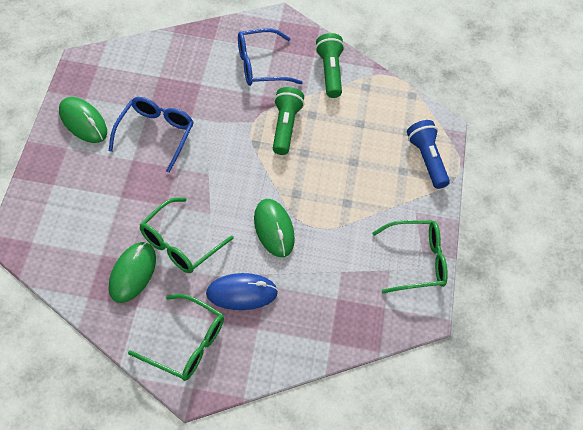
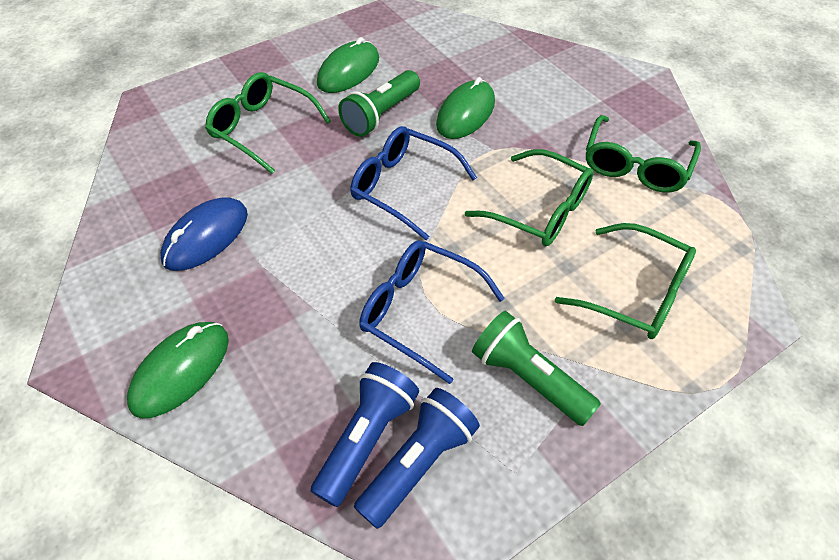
blue flashlight: [407,120,450,189] = 1 -> [311,362,419,507] [354,388,480,529] = 2
green glasses: [128,294,224,381] [140,198,234,273] [372,220,448,293] = 3 -> [205,72,331,174] [465,149,594,246] [555,223,696,339] [586,115,701,192] = 4

